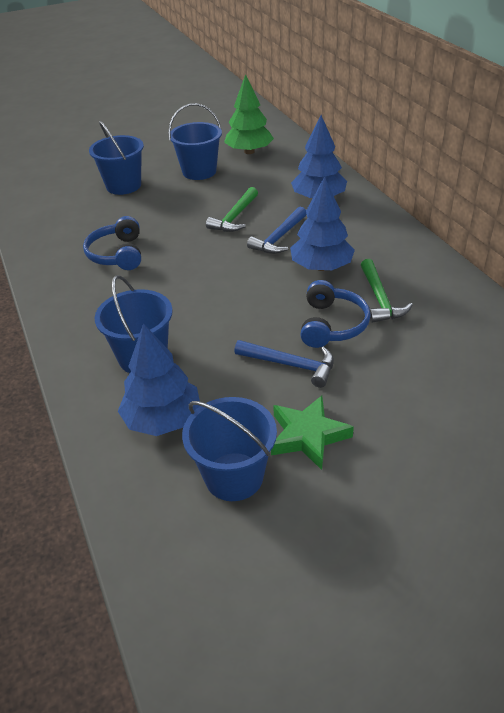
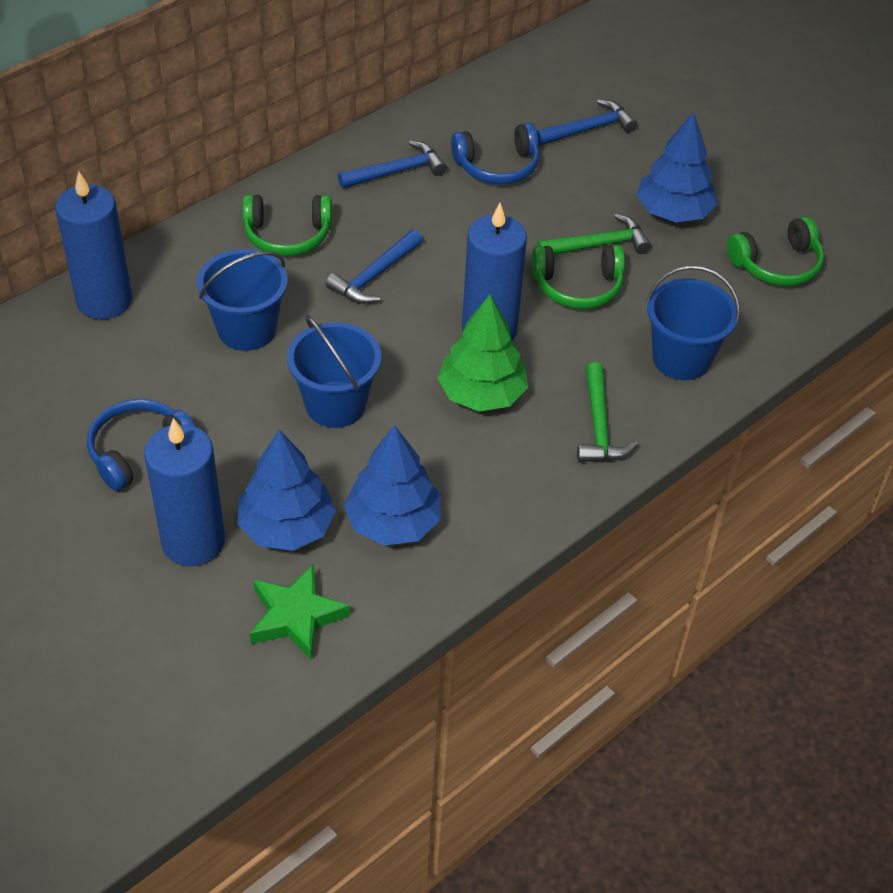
blue bucket: [89,121,144,195] [95,275,173,373] [168,103,222,180] [182,397,277,501] = 4 -> [197,249,288,351] [287,315,381,428] [646,265,740,380] = 3
blue candle: none = 0 -> [55,171,132,319] [144,418,225,566] [462,203,527,340] = 3
blue hammer: [234,340,334,388] [247,207,306,254] = 2 -> [326,229,423,304] [338,141,447,188] [537,99,637,146] = 3
green headphones: none = 0 -> [242,194,332,256] [532,245,625,309] [727,216,825,286] = 3

